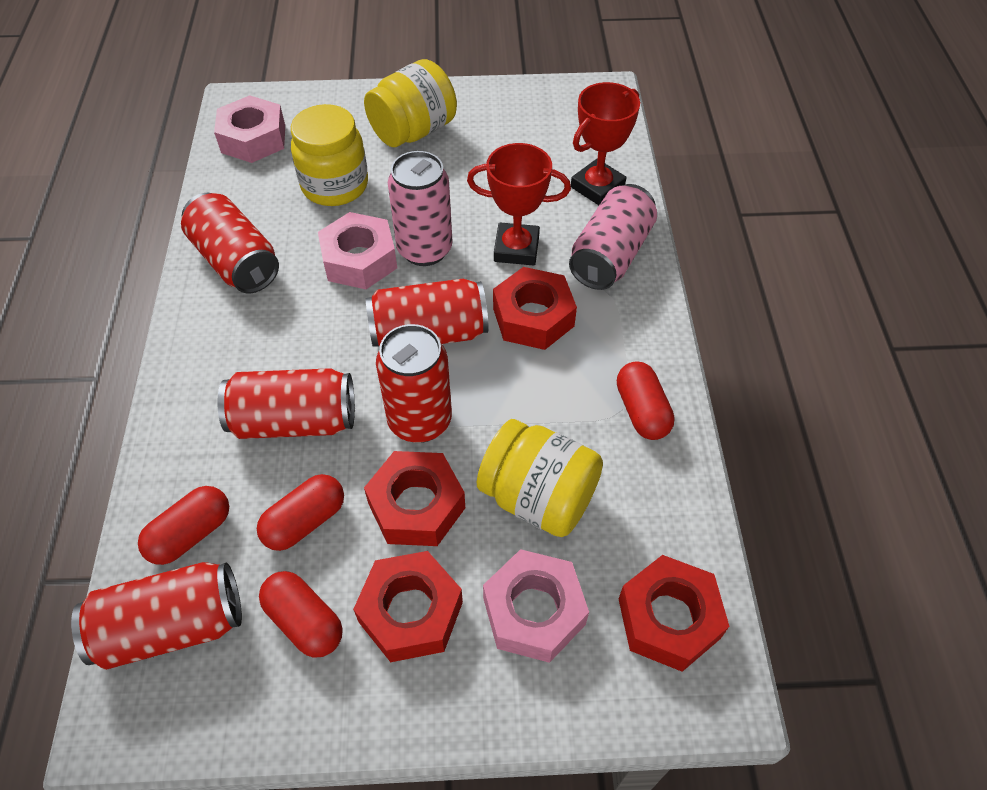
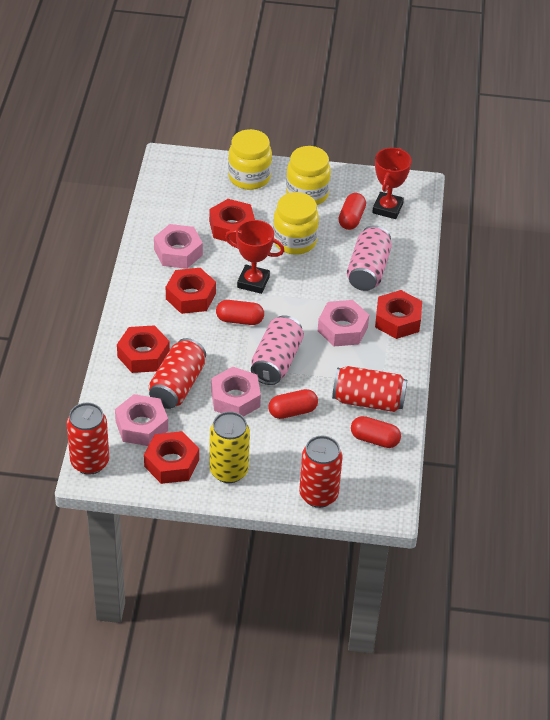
pink nut: [214,95,285,163] [318,212,397,289] [483,549,589,663] = 3 -> [115,394,168,446] [154,224,203,269] [211,367,261,417] [318,300,369,346] = 4
red can: [71,562,242,670] [181,193,279,293] [218,368,355,439] [366,279,489,347] [376,324,452,443] = 5 -> [67,403,109,475] [149,338,206,409] [299,436,343,508] [332,366,407,412] = 4
red nut: [353,551,463,662] [364,451,465,546] [493,267,577,350] [619,555,729,672] = 4 -> [117,325,170,373] [144,431,199,484] [166,268,216,314] [209,199,255,244] [375,290,422,339] = 5
yellow can: none = 0 -> [209,411,250,483] = 1

